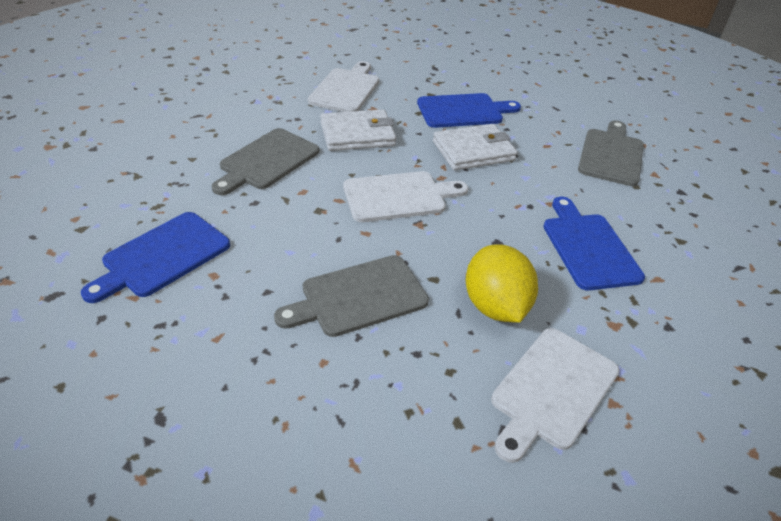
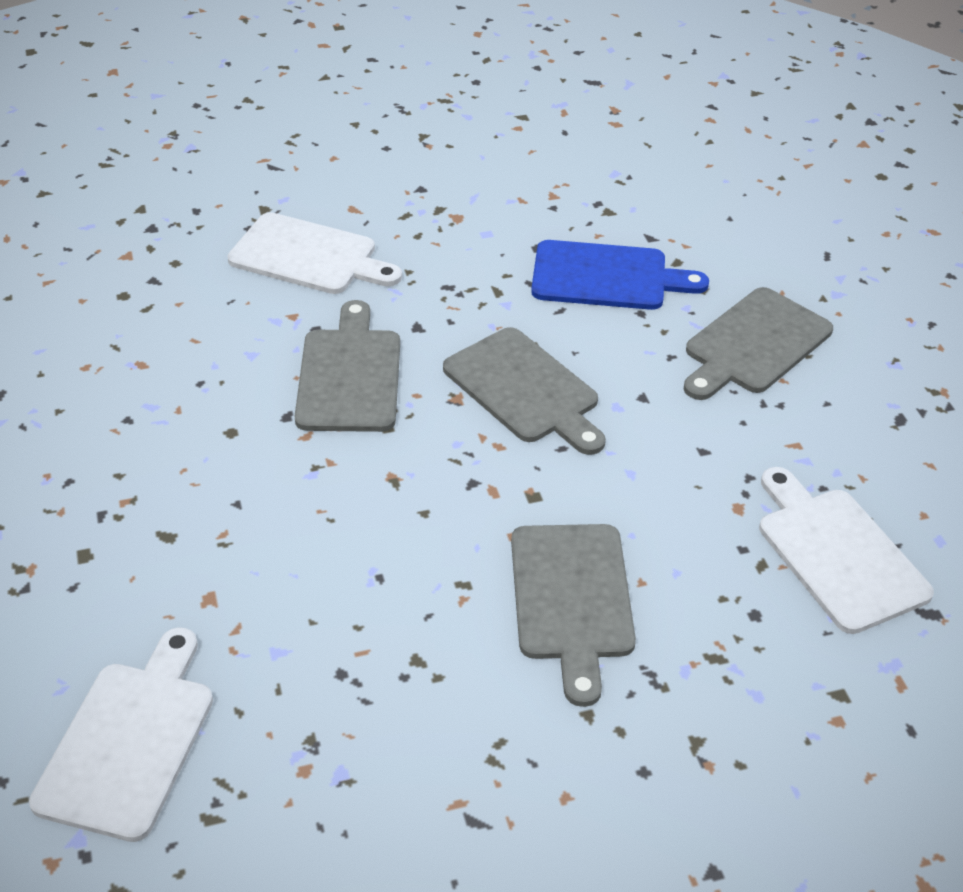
blue cutting board: [81,212,230,303] [417,93,521,128] [543,197,645,290] = 3 -> [531,240,709,310] = 1
grey cutting board: [212,128,320,195] [274,255,429,337] [578,120,644,186] = 3 -> [294,300,400,432] [443,327,606,455] [511,524,636,707] [683,287,833,400] = 4
white wallet: [320,109,396,151] [433,124,518,170] = 2 -> none = 0
yellow lemon: [466,244,538,323] = 1 -> none = 0

